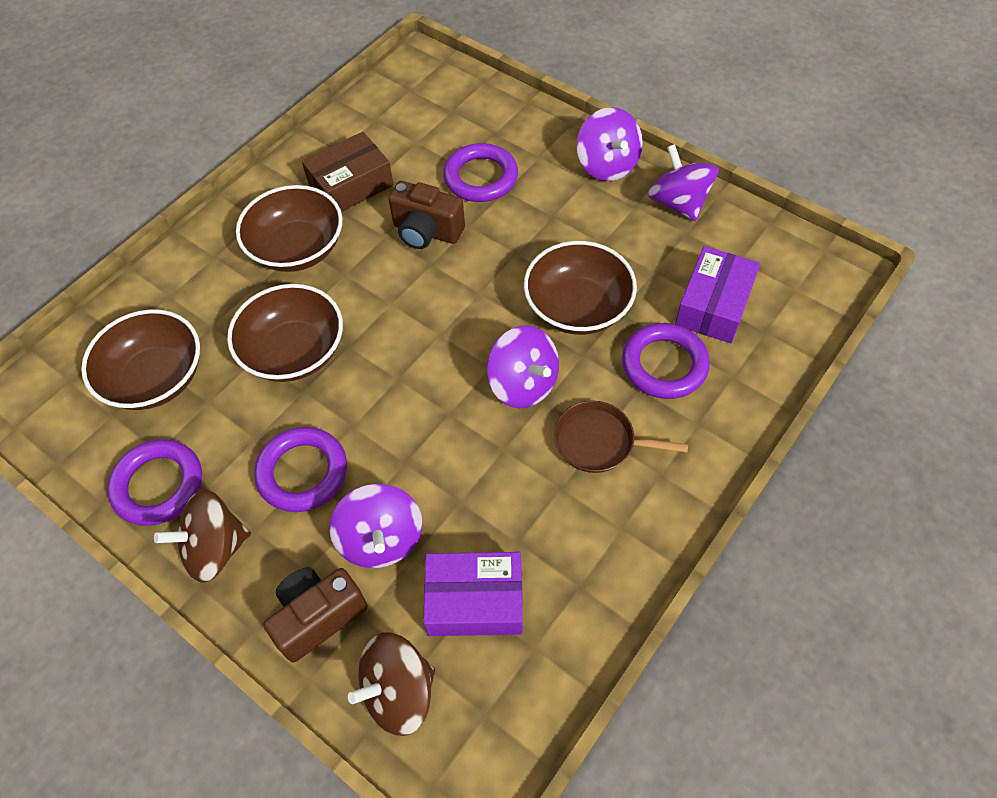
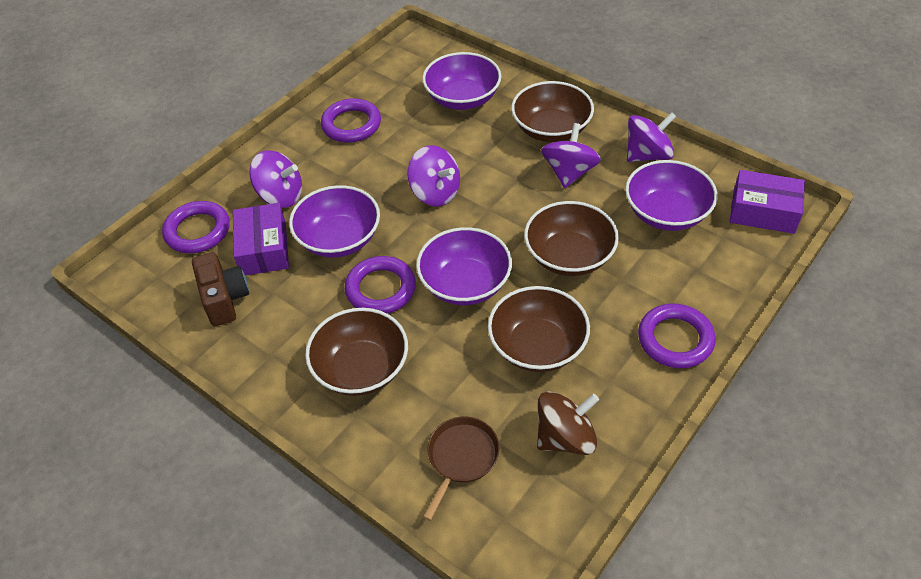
brown box: [302,132,394,212] = 1 -> none = 0
brown camera: [264,567,368,662] [388,181,465,249] = 2 -> [192,252,249,326] = 1
brown spinning top: [154,489,251,583] [348,632,435,736] = 2 -> [537,391,599,455] = 1
purple bowl: none = 0 -> [289,185,380,258] [416,227,512,305] [422,52,501,110] [625,160,718,231] = 4

